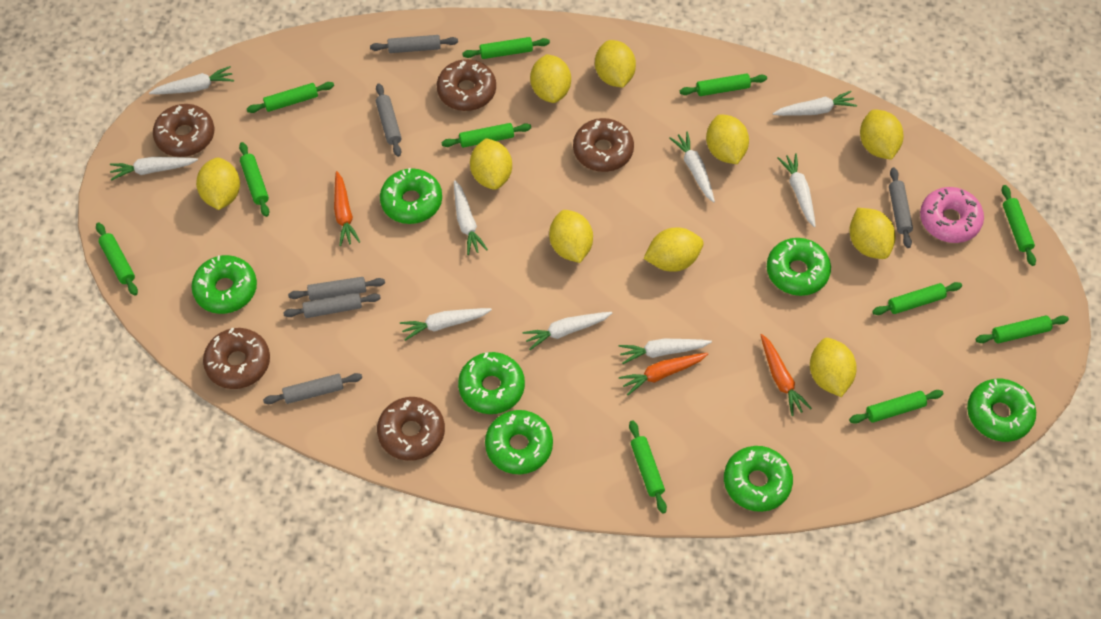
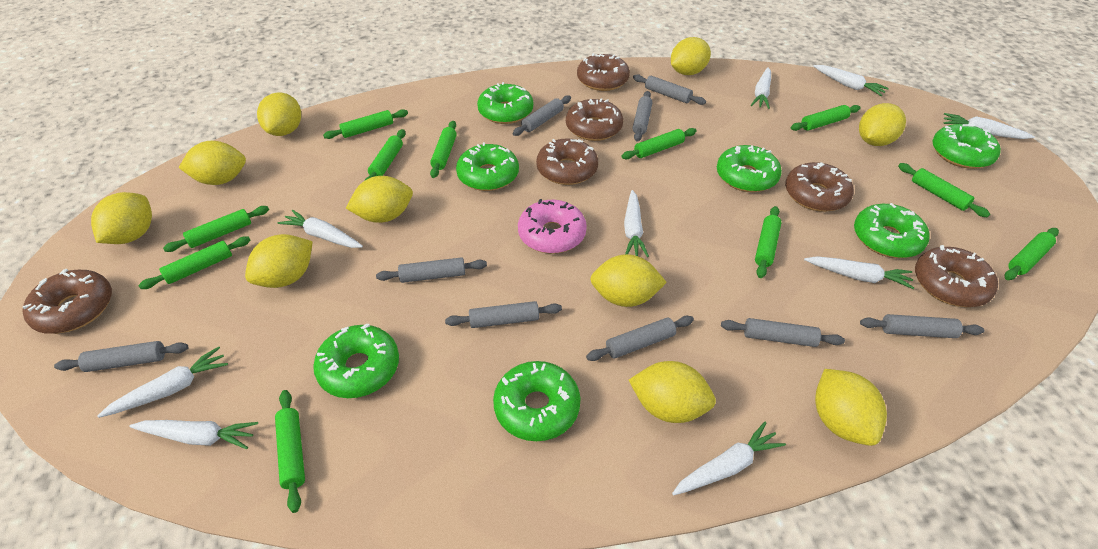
brown donut: [153,104,214,157] [203,328,270,389] [377,397,445,461] [437,59,496,111] [573,118,634,172] = 5 -> [22,269,112,334] [536,138,598,185] [566,98,623,141] [577,53,630,91] [785,162,854,212] [915,245,998,307] = 6
grey rolling pin: [263,373,362,404] [283,293,381,318] [288,277,385,301] [370,35,458,53] [376,83,401,157] [889,167,913,248] = 6 -> [54,341,188,372] [376,257,487,283] [445,301,562,328] [513,95,571,136] [586,316,694,361] [633,74,706,105] [633,91,652,142] [721,318,845,347] [860,314,984,338] = 9
orange carrot: [334,171,360,246] [619,353,708,395] [761,334,812,416] = 3 -> none = 0

